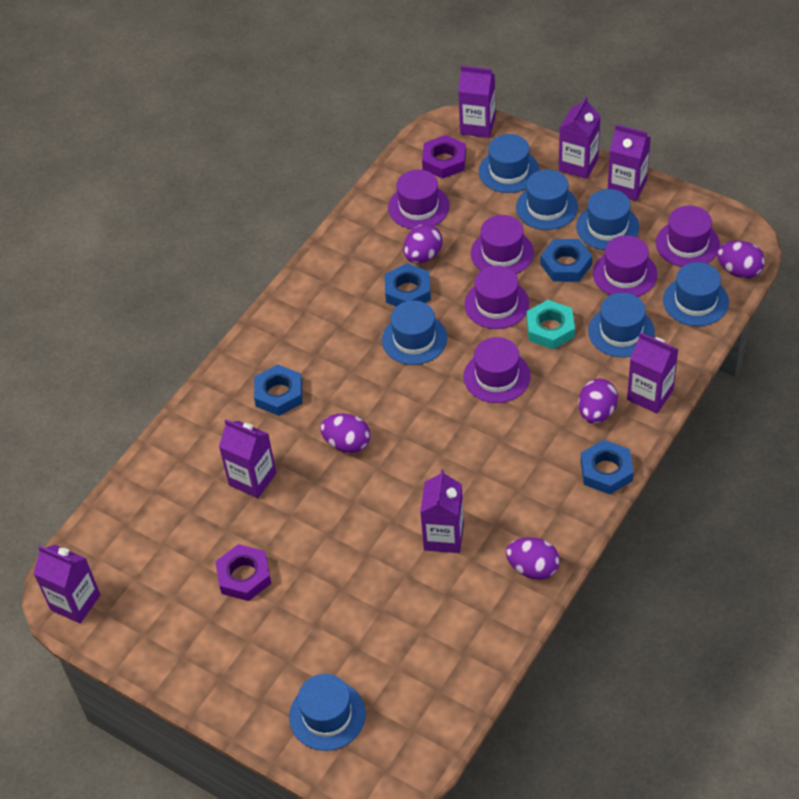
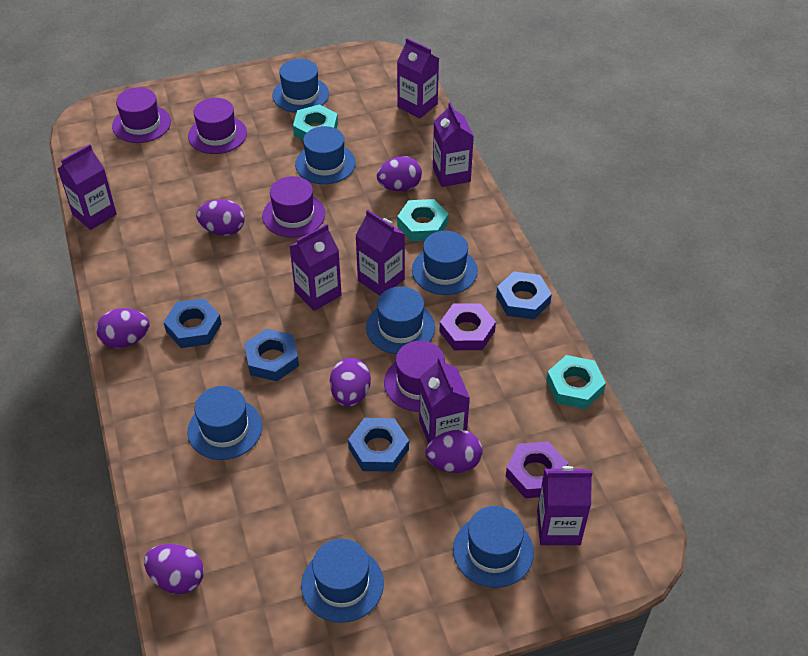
purple egg: [320,413,370,453] [403,224,443,264] [506,537,560,580] [578,379,618,424] [717,241,765,279] = 5 -> [96,308,150,348] [144,544,204,594] [196,199,245,236] [330,358,371,407] [377,156,422,191] [425,430,482,473] = 6
purple hat: [388,169,450,229] [464,337,531,403] [465,266,529,329] [471,215,534,274] [593,235,658,297] [656,206,720,267] = 6 -> [112,87,171,143] [188,98,247,154] [262,176,325,237] [384,341,445,412] = 4
turquoise nut: [526,300,575,349] = 1 -> [293,105,338,140] [397,199,449,241] [546,355,606,409] = 3

